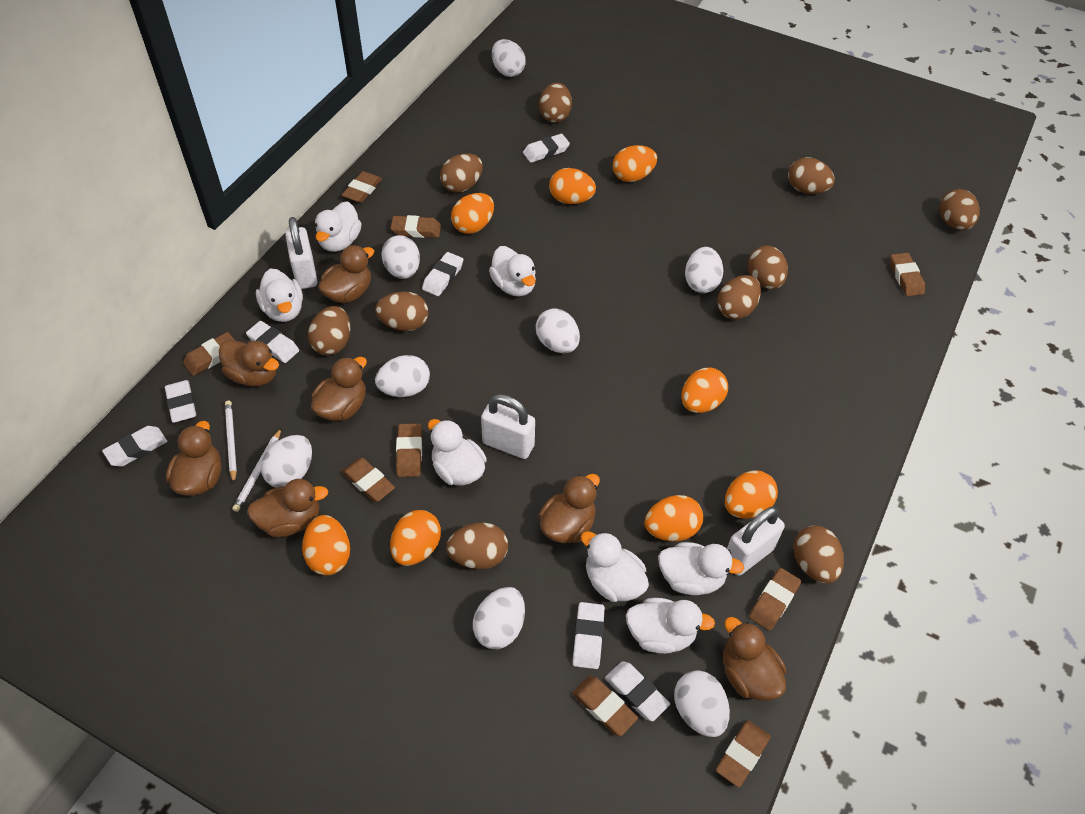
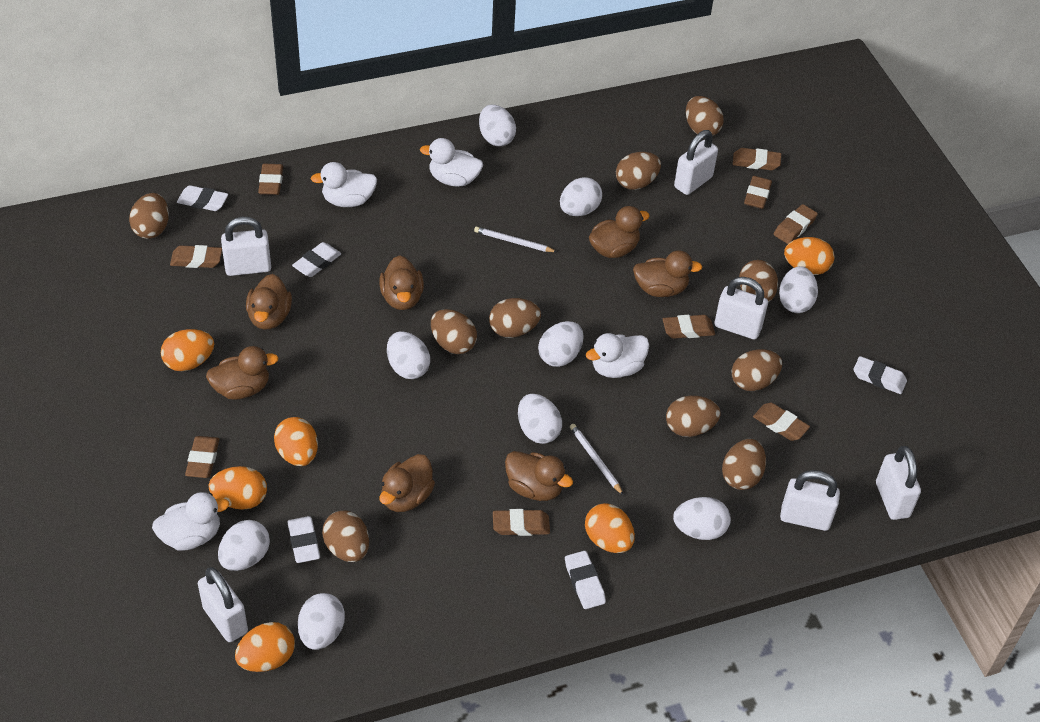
orange egg: [302,515,350,575] [390,510,441,566] [451,193,494,234] [549,168,596,204] [613,145,657,182] [645,495,703,541] [681,367,728,413] [725,470,778,519] = 8 -> [161,329,214,371] [209,466,267,510] [235,622,295,672] [274,417,318,466] [585,503,635,553] [784,237,834,275] = 6
white duck: [256,269,303,322] [315,201,362,252] [428,419,487,486] [489,246,536,296] [581,531,649,602] [626,598,715,654] [658,542,744,595] = 7 -> [152,492,230,551] [311,162,377,207] [420,138,483,187] [586,333,649,378] = 4
white egg: [261,435,312,488] [375,355,430,397] [381,235,420,279] [473,587,525,649] [492,39,526,77] [536,308,580,353] [674,670,730,737] [685,247,723,293] = 8 -> [218,520,270,571] [298,593,345,650] [387,331,430,379] [479,105,516,146] [518,394,562,444] [538,321,583,367] [560,177,602,216] [673,497,731,540] [779,266,818,313] = 9
white eraser: [102,426,167,467] [165,380,196,423] [246,321,299,363] [422,252,463,296] [523,134,570,163] [572,602,605,669] [605,661,670,721] = 7 -> [177,185,228,211] [287,516,320,563] [292,242,341,277] [565,551,606,609] [853,356,907,394] = 5
white padlock: [285,217,318,289] [481,394,535,459] [727,507,785,576] = 3 -> [198,567,248,642] [221,217,271,276] [674,130,718,195] [715,277,768,339] [780,470,840,531] [876,446,921,520] = 6

